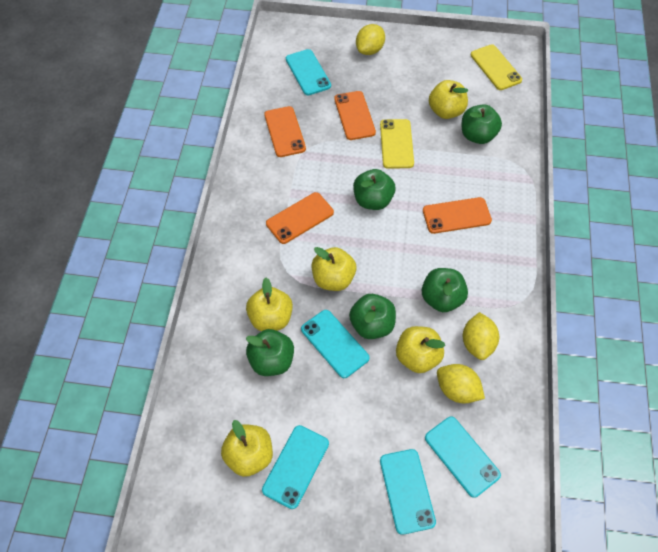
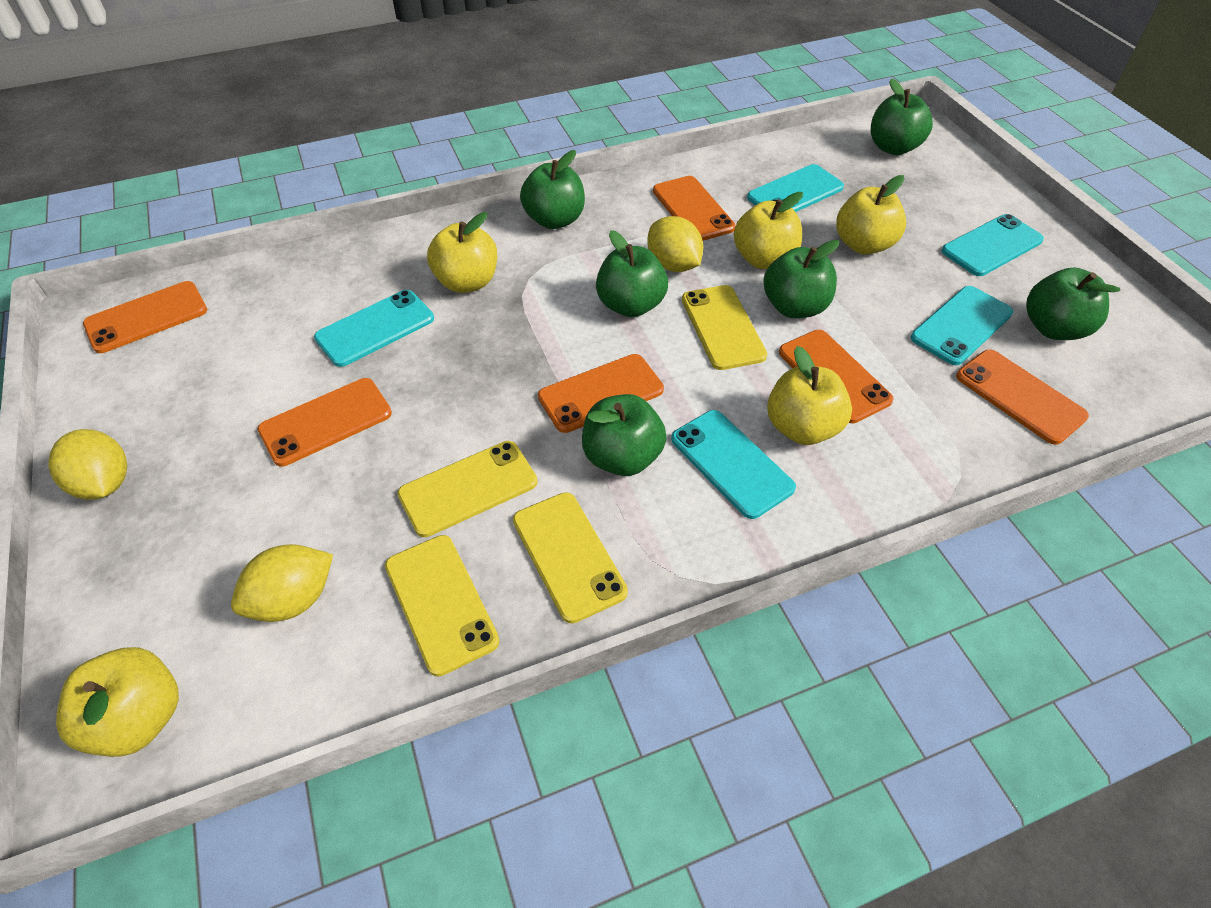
green apple: [246,329,294,376] [349,294,396,339] [353,169,395,210] [422,268,468,312] [462,104,502,144] = 5 -> [520,150,585,229] [582,394,667,476] [596,230,668,317] [763,240,839,318] [871,79,933,155] [1026,268,1120,340] = 6
orange phone: [264,106,306,157] [266,192,334,244] [334,91,376,140] [423,197,492,234] = 4 -> [83,281,207,353] [257,378,392,467] [538,354,664,433] [653,176,736,241] [779,330,894,423] [956,350,1089,445] = 6
yellow phone: [380,119,414,169] [471,44,522,90] = 2 -> [385,535,499,677] [398,441,538,537] [513,492,628,624] [682,285,767,370] = 4

